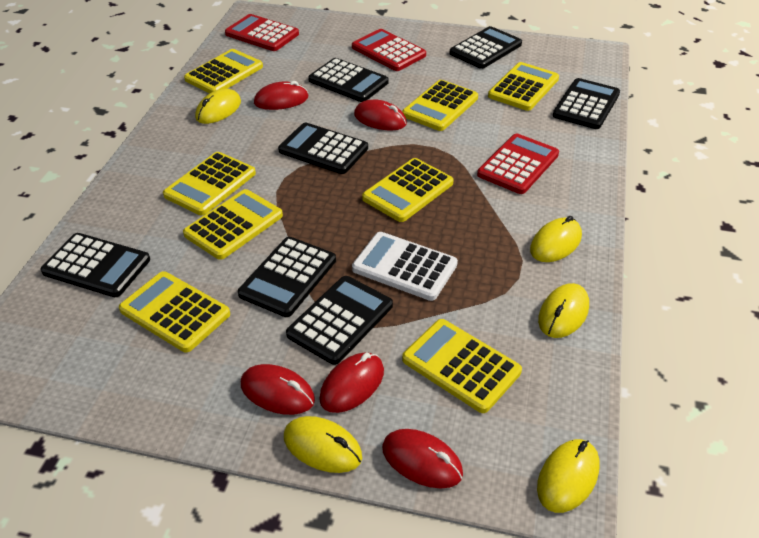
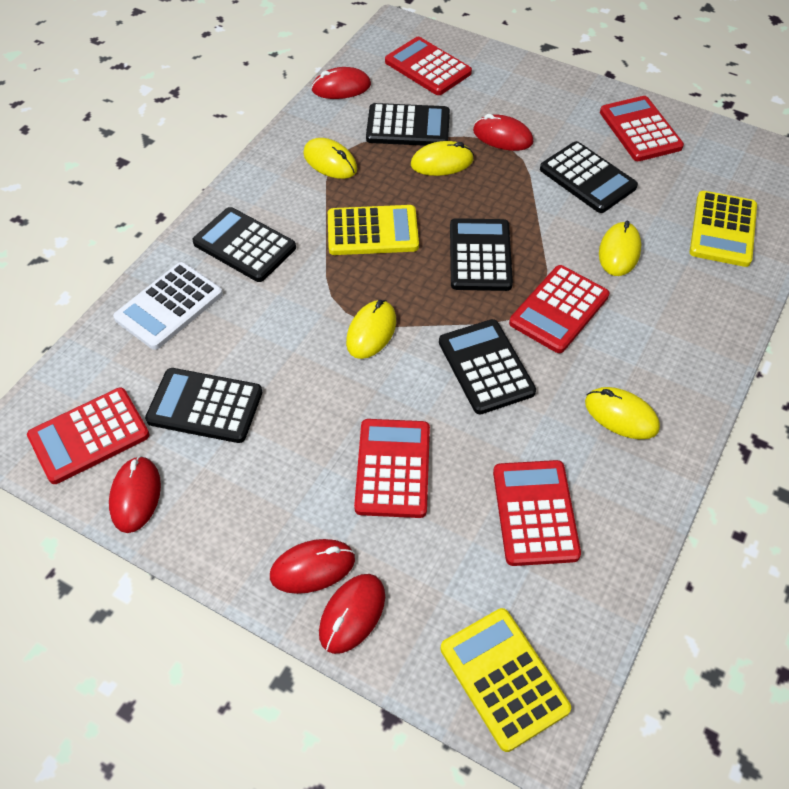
black calculator: [40,233,150,297] [238,237,336,317] [278,123,368,174] [286,276,393,365] [308,58,389,102] [450,26,522,69] [553,78,620,129] = 7 -> [145,368,262,443] [192,207,296,282] [366,103,450,146] [439,319,536,414] [450,218,513,291] [540,141,638,213] = 6
red calculator: [225,14,299,51] [352,29,426,71] [477,134,559,194] = 3 -> [27,388,150,484] [354,419,430,518] [385,37,472,95] [493,460,581,566] [509,265,610,353] [600,96,684,161] = 6
yellow calculator: [119,271,230,352] [163,152,256,215] [183,189,283,260] [184,49,263,93] [362,158,454,222] [402,80,478,131] [402,319,522,413] [488,62,559,111] = 8 -> [328,205,419,255] [441,608,571,752] [690,191,757,267] = 3

